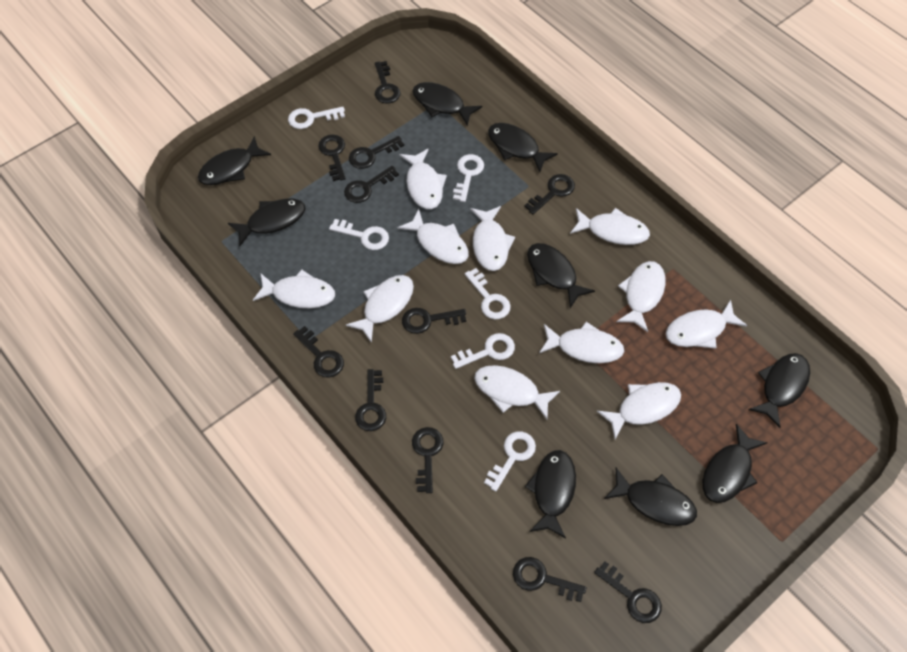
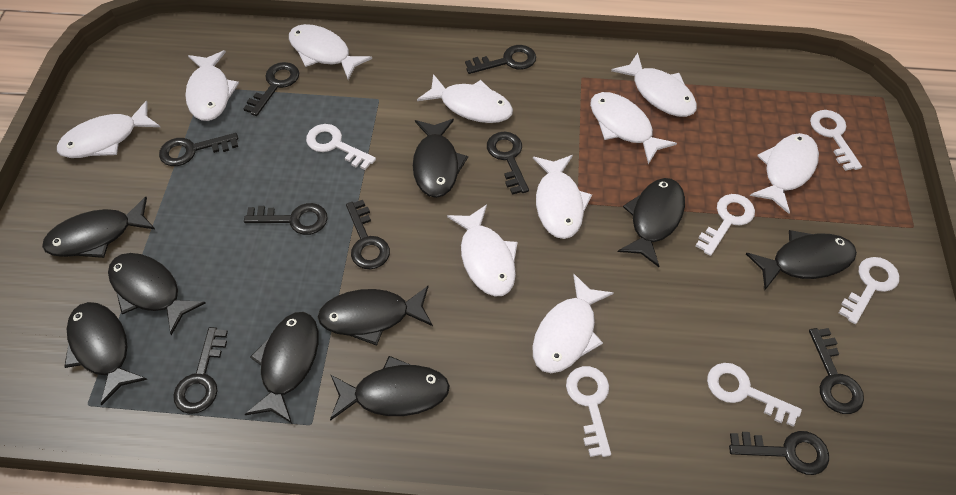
black key: [293,326,344,378] [318,135,346,181] [344,166,399,203] [349,136,404,169] [355,369,386,431] [375,61,401,104] [402,308,466,334] [412,427,444,493] [513,557,587,602] [524,174,575,214] [594,561,662,623] = 11 -> [159,133,238,166] [173,327,228,414] [243,62,299,116] [244,203,328,235] [346,200,390,269] [465,45,536,74] [487,132,529,195] [729,431,829,475] [809,328,864,414] = 9
white fish: [253,269,335,308] [346,275,414,343] [397,209,469,264] [400,148,447,209] [470,206,515,271] [474,365,560,419] [539,322,624,363] [570,208,650,245] [597,382,681,439] [616,261,666,332] [665,300,747,348] = 11 -> [57,101,160,158] [185,50,239,121] [289,24,372,80] [417,74,513,123] [447,204,518,296] [532,274,614,373] [533,155,592,239] [590,92,677,164] [611,53,697,117] [750,133,819,214] = 10

